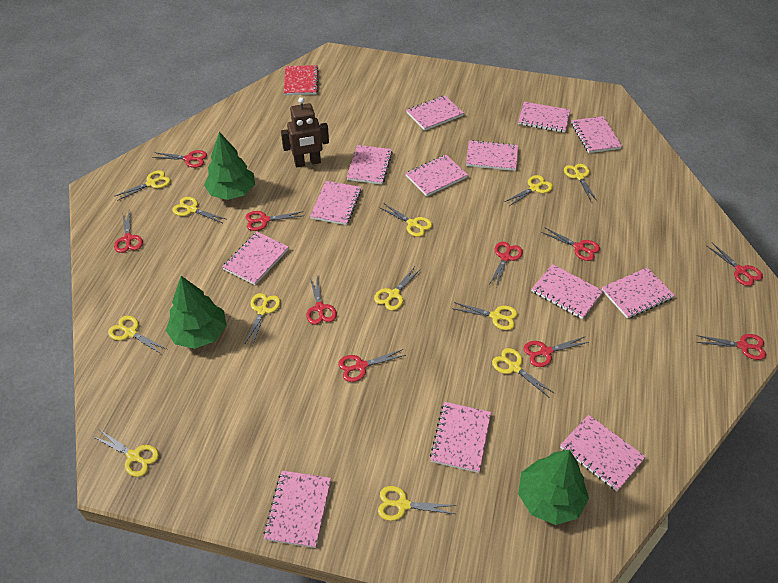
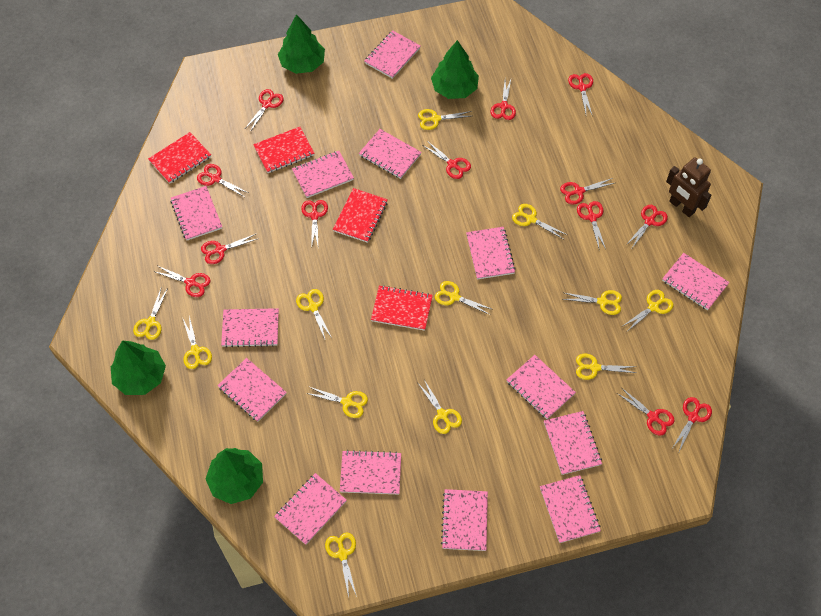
green tree: [166,276,227,349] [204,132,255,200] [518,449,589,525] = 3 -> [111,341,166,395] [206,448,263,504] [278,14,325,74] [431,40,479,99] = 4
pink notebook: [222,232,289,285] [263,471,331,548] [310,181,362,225] [346,145,392,185] [405,155,468,196] [406,96,464,131] [430,402,491,473] [466,140,518,171] [518,102,570,133] [532,264,603,319] [560,415,646,491] [571,116,622,153] [602,267,675,319] = 13 -> [170,186,222,240] [217,358,287,422] [221,308,279,348] [274,473,347,545] [292,151,354,198] [340,450,401,495] [359,129,422,179] [364,30,420,79] [441,489,488,551] [466,227,516,280] [506,355,576,419] [540,475,601,543] [544,411,602,475] [662,253,730,310] = 14
red notebook: [284,65,319,95] = 1 -> [148,132,211,184] [253,127,315,173] [333,188,388,243] [371,285,433,331] = 4
red scissors: [114,212,143,253] [152,150,207,168] [246,211,303,231] [306,277,337,325] [338,349,406,382] [490,242,523,287] [523,337,589,367] [541,227,600,261] [696,334,766,360] [707,243,763,286] = 10 -> [156,266,211,297] [197,164,249,197] [201,233,257,264] [245,89,284,132] [301,200,328,249] [423,141,471,179] [491,79,516,120] [560,178,614,205] [568,73,593,117] [577,201,606,249] [617,388,675,435] [626,205,668,248] [673,397,712,451] = 13

